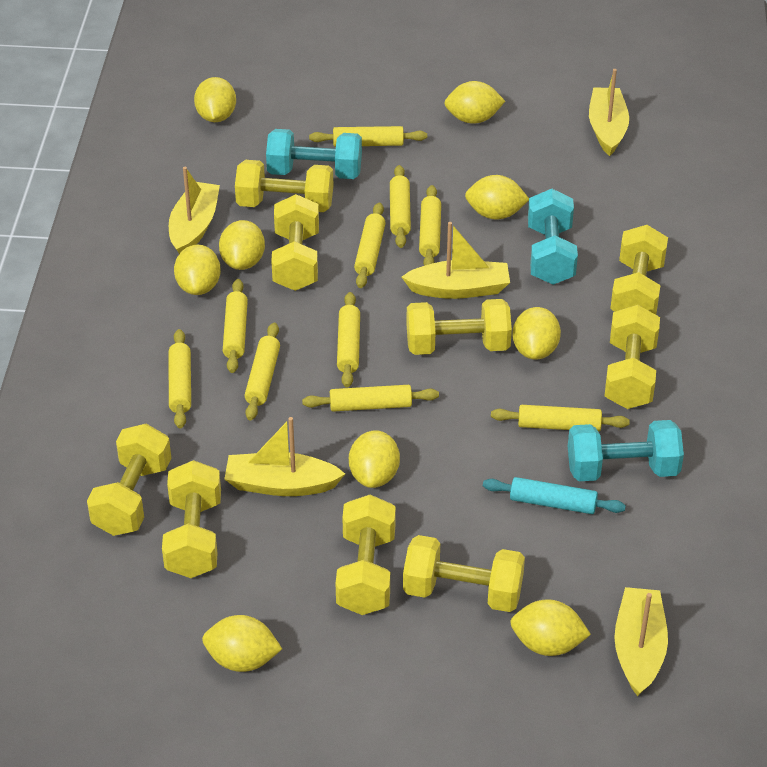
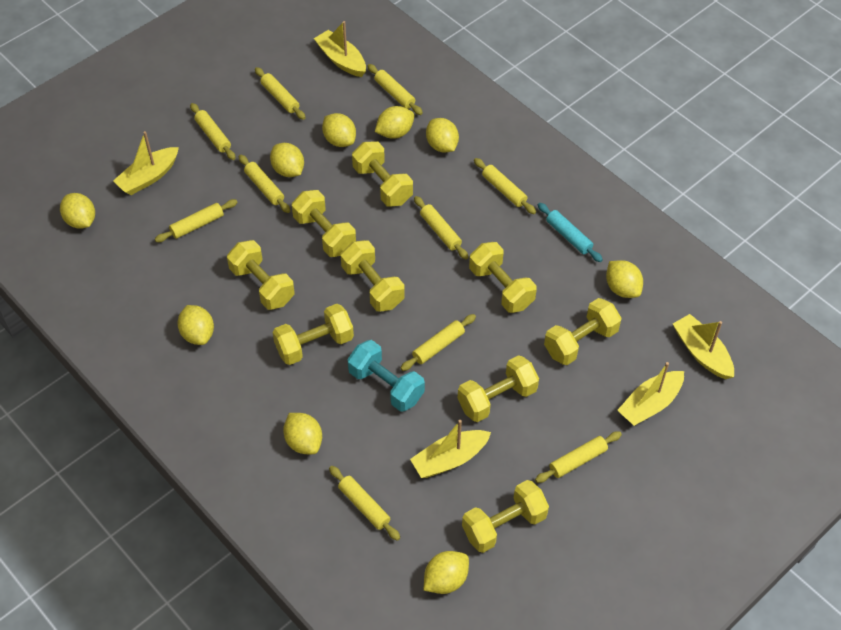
turquoise dumbbell: [266,129,362,179] [528,189,578,285] [568,420,684,481] = 3 -> [347,340,425,412] = 1

